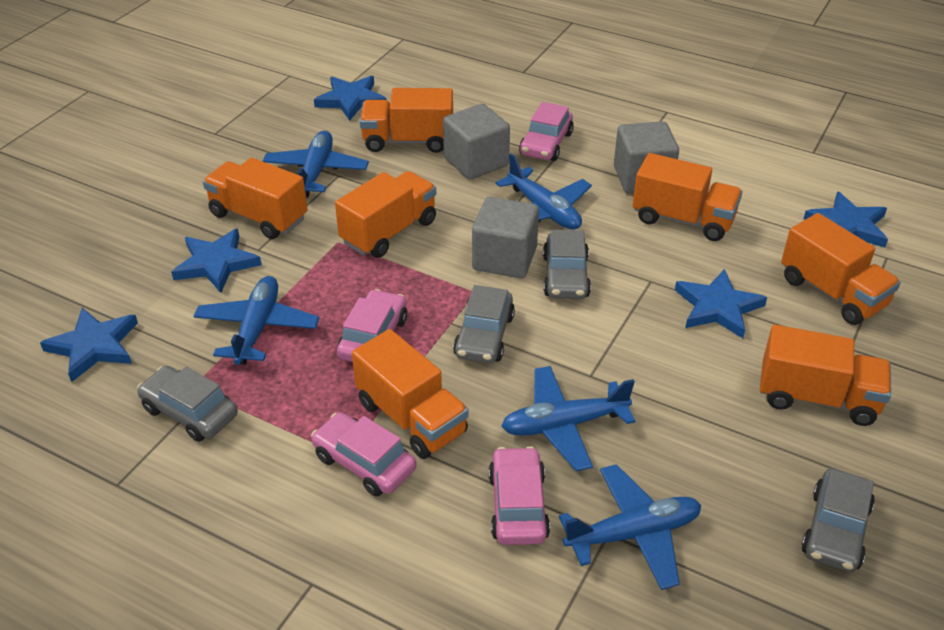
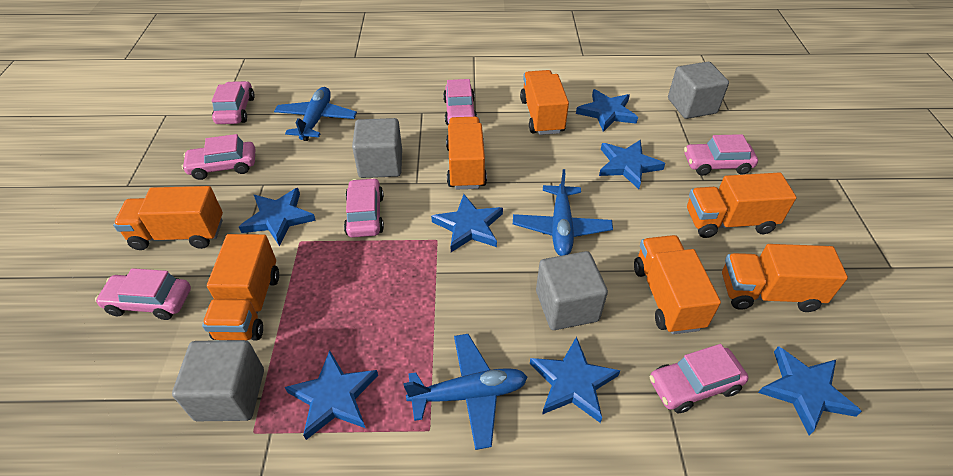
blue plane: [194,276,319,365] [263,131,369,197] [495,154,592,230] [501,366,635,471] [559,464,701,590] = 5 -> [274,87,357,141] [403,334,527,450] [513,169,613,256] = 3
blue star: [40,308,138,382] [171,229,262,293] [314,76,386,121] [675,269,767,338] [803,191,888,248] = 5 -> [239,188,316,246] [285,350,378,440] [431,194,503,252] [530,337,621,423] [576,89,638,132] [599,140,665,189] [758,346,862,436] = 7
grey car: [137,366,238,442] [453,285,515,363] [543,230,591,299] [801,468,875,572] = 4 -> none = 0
grey cube: [443,104,510,180] [472,197,539,278] [614,121,679,193] = 3 -> [172,340,264,421] [352,118,402,178] [536,251,608,330] [668,62,729,119] = 4
pink car: [311,412,416,497] [337,289,407,362] [488,446,550,545] [519,102,574,161] = 4 -> [95,268,191,320] [182,134,255,180] [212,81,255,124] [344,178,384,238] [443,79,477,125] [650,344,749,413] [684,134,758,176] = 7

